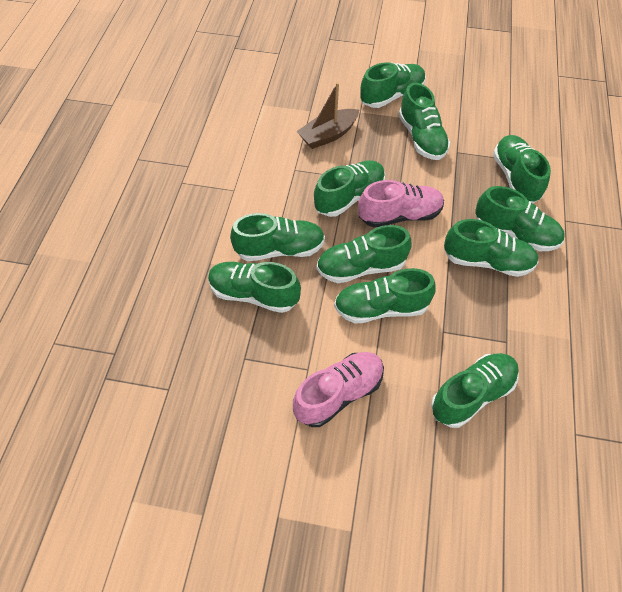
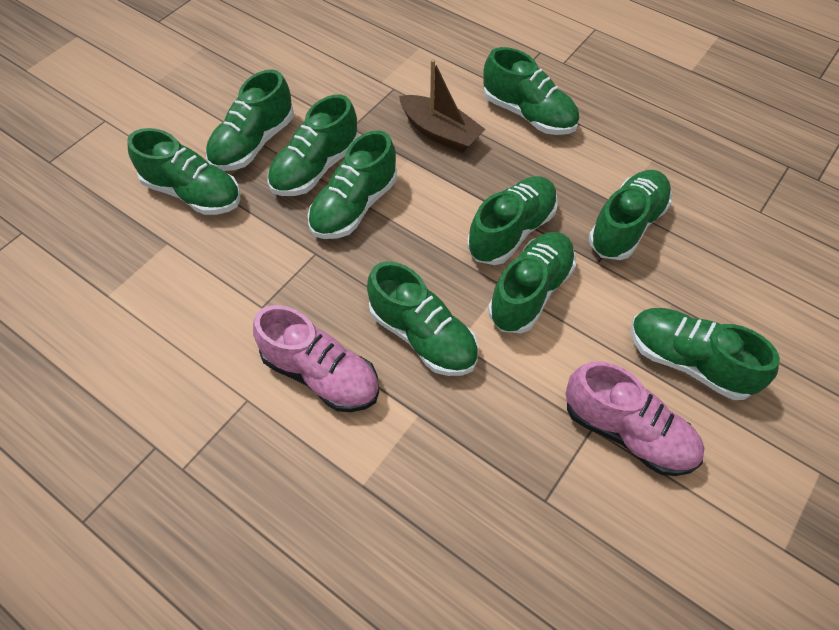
green shoe: [208,262,301,313] [230,213,325,261] [314,160,385,217] [317,225,412,283] [334,268,436,324] [360,62,426,108] [399,83,450,160] [431,353,519,428] [444,219,538,277] [475,186,564,251] [493,135,551,203] = 11 -> [127,128,241,215] [206,69,294,171] [268,95,359,196] [308,130,397,239] [367,261,478,376] [467,176,558,265] [483,47,579,135] [488,232,576,333] [589,170,672,260] [631,308,780,400] = 10

